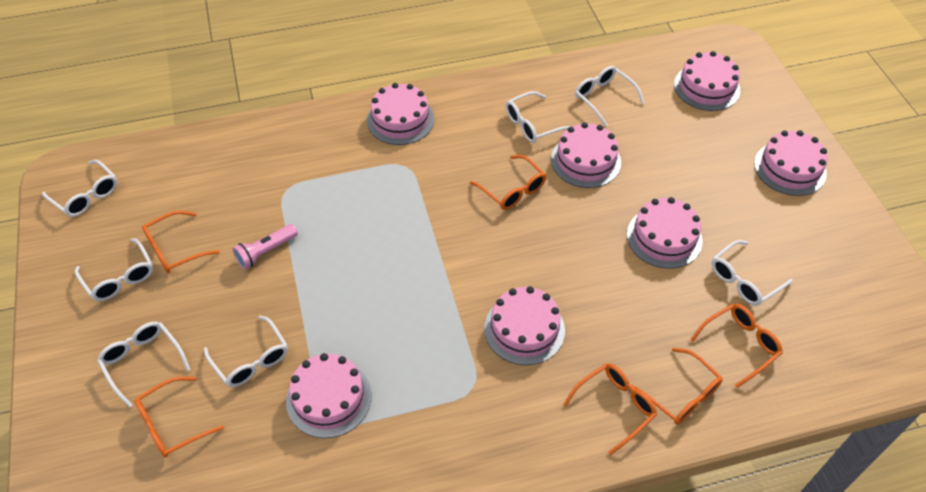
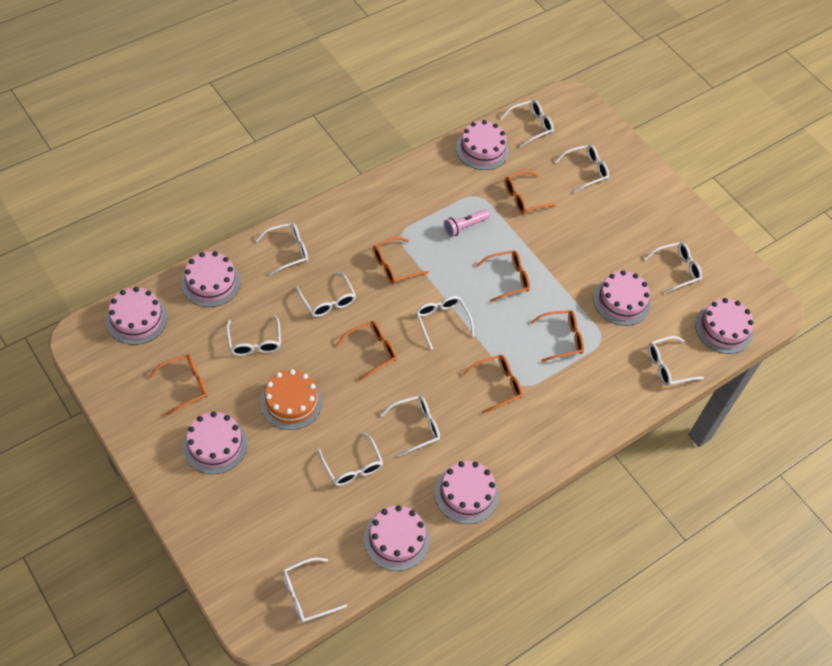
orange cake: none = 0 -> [260,369,322,430] = 1
orange glasses: [135,376,224,458] [142,210,220,273] [470,155,546,210] [563,363,657,455] [631,348,723,425] [690,304,783,388] = 6 -> [149,354,207,416] [336,321,397,381] [373,237,429,284] [462,355,523,414] [476,251,530,302] [505,170,557,214] [530,310,584,362] = 7
pink cake: [286,353,372,438] [367,83,434,145] [484,286,565,365] [551,122,621,188] [627,197,703,269] [674,51,740,111] [754,130,828,196] = 7 -> [106,287,167,345] [181,251,241,307] [183,411,247,474] [364,505,430,571] [435,461,499,524] [456,120,509,170] [593,270,650,326] [695,298,754,354] = 8
white glasses: [42,159,117,217] [75,238,153,301] [97,322,191,408] [204,315,288,387] [506,91,570,143] [575,66,644,126] [711,240,793,306] = 7 -> [226,315,281,356] [256,223,308,275] [282,557,347,623] [296,272,356,317] [318,432,383,486] [380,395,440,457] [416,296,474,350] [501,100,554,147] [555,144,609,193] [644,242,702,294] [648,336,704,386] = 11

